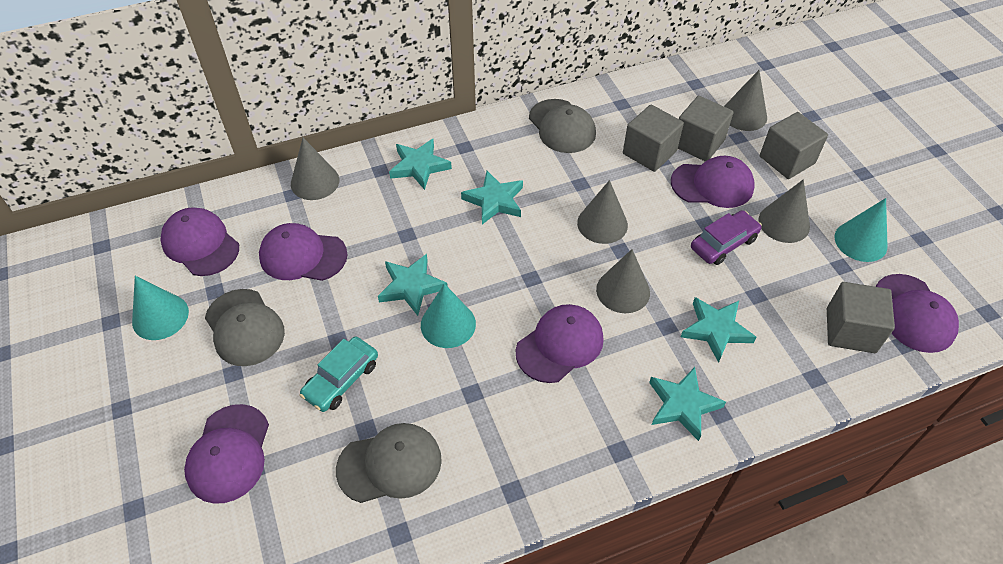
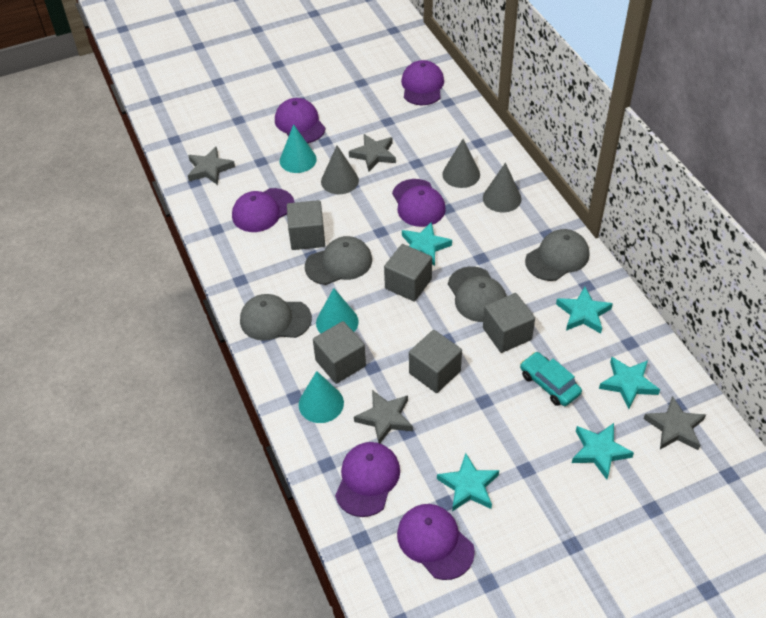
grey cap: [205,289,285,366] [336,423,442,503] [529,99,596,153] = 3 -> [240,294,312,341] [305,236,372,285] [448,267,506,322] [525,229,589,281] = 4
grey cone: [291,138,339,200] [577,180,628,244] [596,249,650,313] [724,70,767,131] [759,179,810,243] = 5 -> [321,146,359,194] [442,139,480,188] [483,162,521,212] = 3
grey cube: [623,104,684,172] [678,96,734,161] [760,112,828,179] [827,282,895,353] = 4 -> [287,200,325,250] [313,321,366,384] [384,244,432,302] [409,330,462,393] [483,293,535,353] = 5
grey star: none = 0 -> [188,146,235,185] [349,134,396,172] [354,390,413,443] [644,396,706,450] = 4
purple car: [691,210,762,265] = 1 -> none = 0

